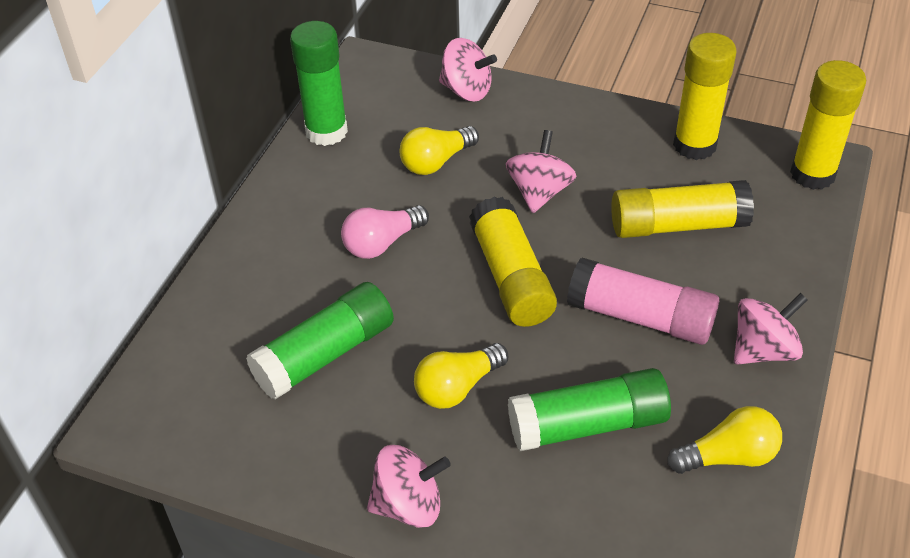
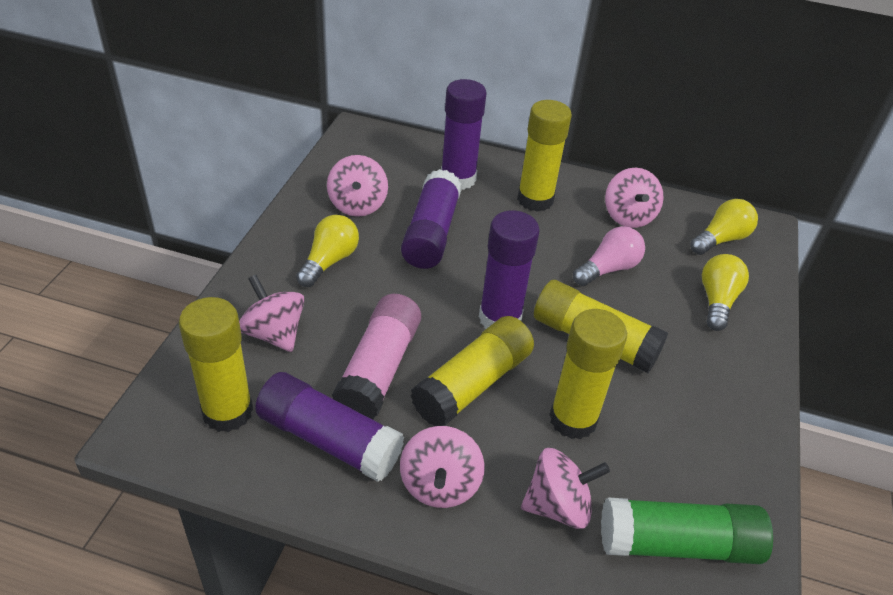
green glue stick: [246,282,394,400] [290,21,348,146] [508,368,671,451] = 3 -> [601,497,773,564] = 1
pink spinning top: [367,445,451,528] [439,38,497,102] [506,130,576,213] [734,293,808,365] = 4 -> [239,275,305,352] [327,155,388,217] [400,426,484,508] [521,448,610,529] [605,168,664,228] = 5
purple glue stick: none = 0 -> [255,372,404,482] [401,169,461,269] [441,79,487,190] [479,211,540,329] = 4
yellow glue stick: [469,197,557,327] [611,180,754,238] [673,33,736,160] [790,60,866,190] = 4 -> [179,297,253,432] [410,316,534,426] [517,100,572,212] [534,280,668,373] [549,309,627,439] = 5

